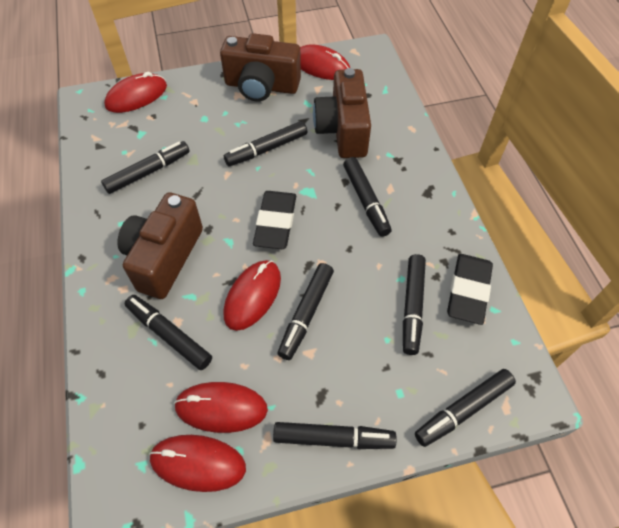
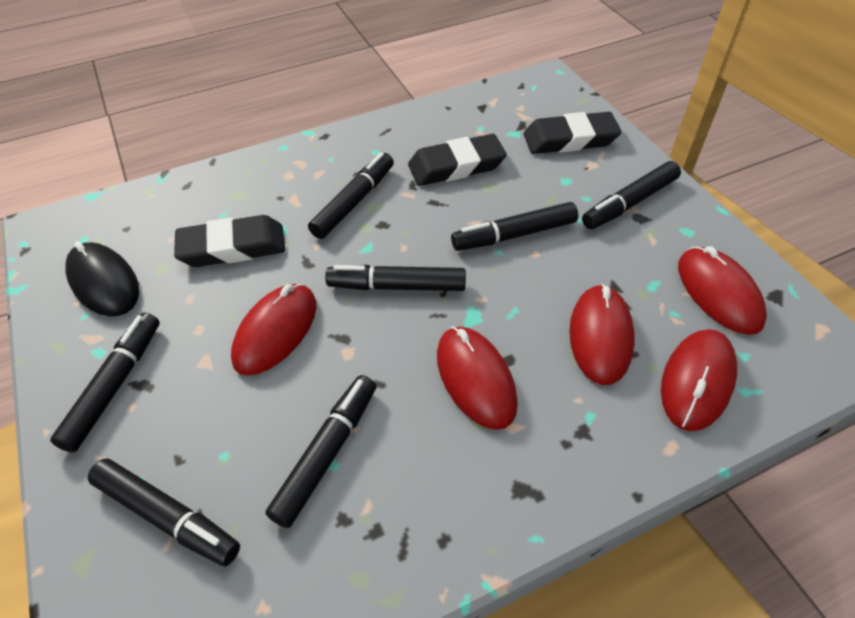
black eraser: [253,191,296,249] [447,254,493,325] = 2 -> [174,215,285,267] [408,134,507,186] [524,112,622,154] = 3
black marker: [101,141,190,194] [125,295,212,370] [224,121,307,166] [273,422,397,449] [277,263,334,360] [343,157,392,237] [403,254,426,355] [415,369,516,447] = 8 -> [50,313,160,453] [88,459,240,567] [265,375,376,528] [308,152,394,239] [325,265,466,291] [451,202,578,251] [582,161,681,229] = 7
black mouse: none = 0 -> [66,241,139,316] = 1
brown camera: [117,192,203,299] [220,33,301,101] [313,68,371,158] = 3 -> none = 0

